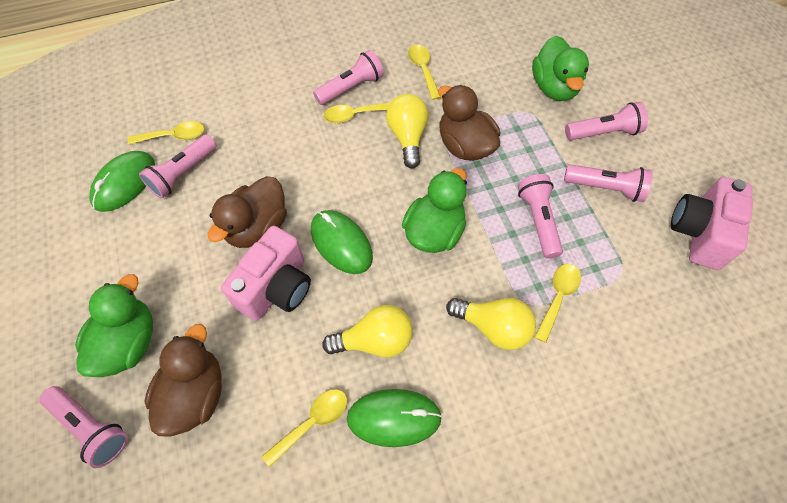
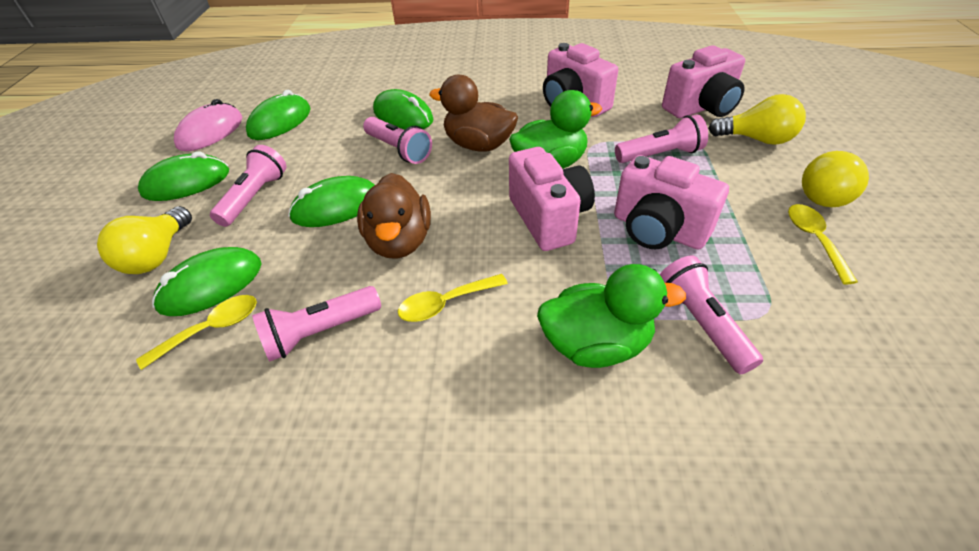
brown duck: [144,324,222,437] [207,176,287,248] [438,85,500,161] = 3 -> [357,173,431,259] [429,75,518,152] = 2
green duck: [75,274,153,377] [402,168,467,253] [532,36,589,101] = 3 -> [509,90,602,169] [537,264,686,368] = 2
green mouse: [89,151,155,212] [311,210,373,274] [347,389,442,447] = 3 -> [138,151,229,201] [152,247,262,316] [246,90,311,140] [288,176,375,227] [373,89,433,129] = 5
pink camera: [221,226,311,321] [671,177,753,270] = 2 -> [509,147,595,251] [543,43,618,117] [614,155,729,250] [662,45,745,118] = 4
pink flashlight: [40,386,128,468] [139,134,217,199] [313,50,384,105] [518,174,563,259] [564,164,652,202] [565,102,648,140] = 6 -> [210,145,286,227] [252,286,381,362] [363,117,432,164] [615,114,708,163] [660,255,763,374] = 5
pink mouse: none = 0 -> [174,99,242,151] = 1
yellow spoon: [128,121,205,145] [262,389,347,467] [324,103,390,123] [408,45,441,100] [535,264,581,343] = 5 -> [136,295,257,370] [398,274,508,322] [788,204,858,285] = 3

